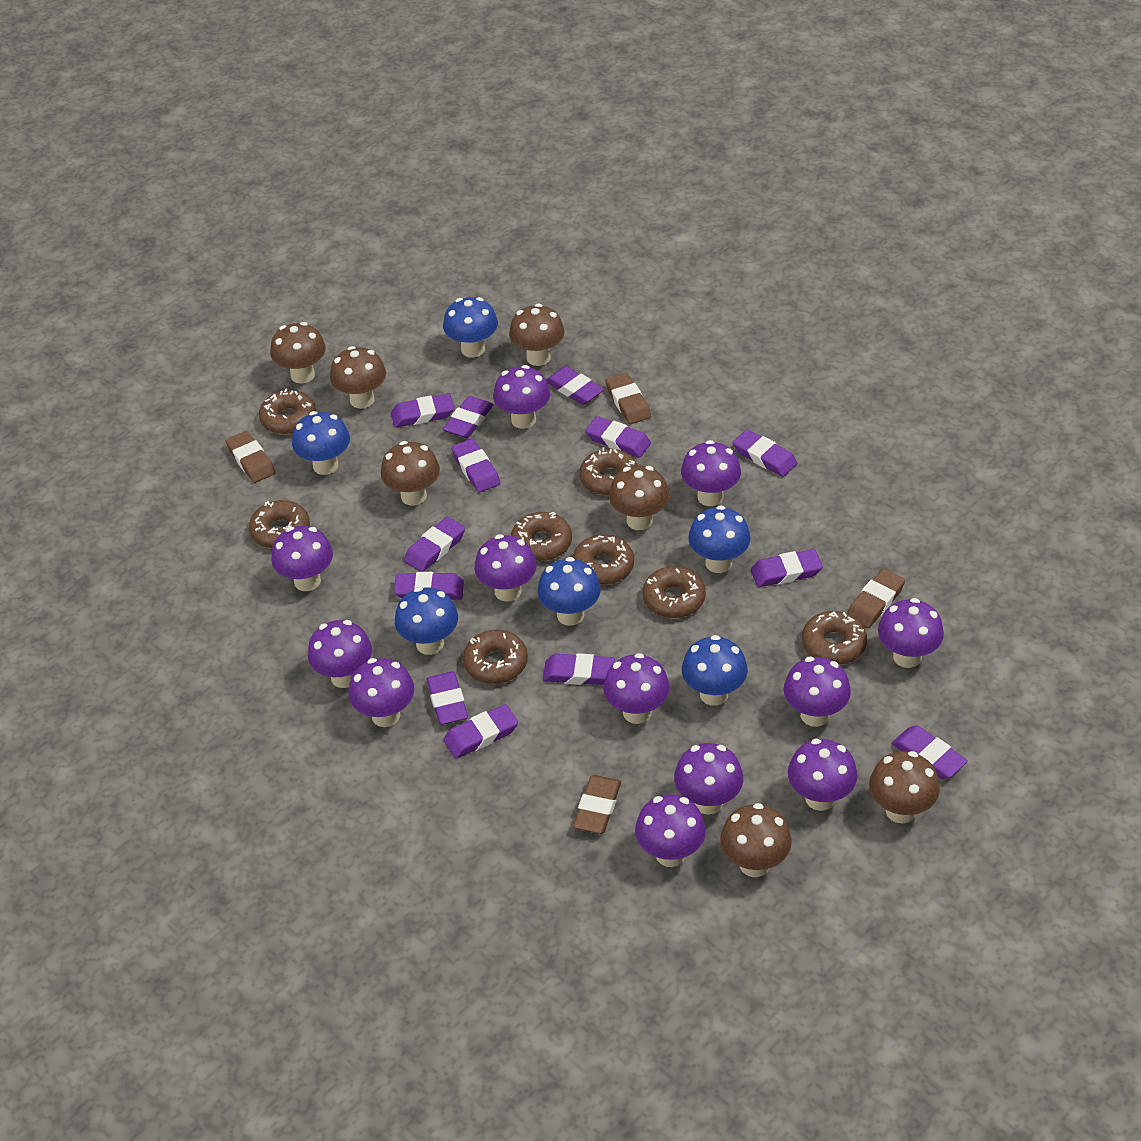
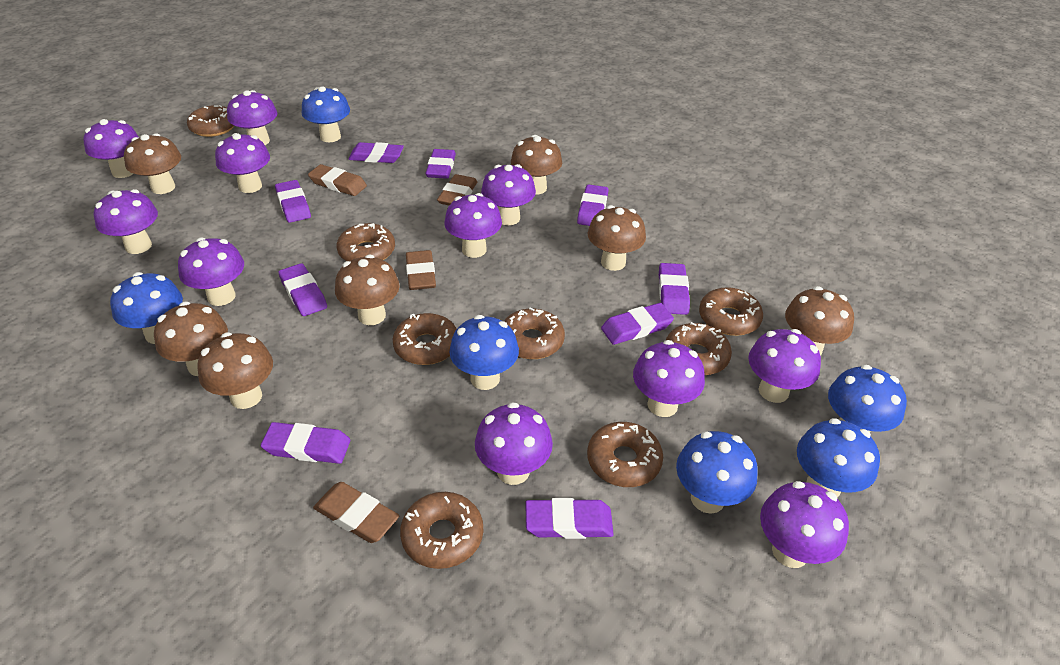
purple eraser: [391,394,454,428] [394,572,464,600] [404,517,465,572] [426,671,468,725] [443,396,493,438] [444,704,518,759] [451,439,500,492] [543,653,615,685] [546,366,604,405] [585,416,651,458] [733,430,797,477] [751,549,823,587] [892,726,968,779] = 13 -> [261,422,350,464] [275,180,311,223] [278,263,327,316] [348,142,404,163] [426,149,456,179] [525,498,614,539] [577,184,609,226] [601,303,674,345] [659,263,690,315] = 9
purple mushroom: [271,526,333,591] [308,620,372,688] [349,658,414,727] [474,534,537,602] [493,365,550,429] [603,653,670,724] [635,794,706,867] [674,743,743,815] [681,440,741,506] [784,657,851,727] [788,739,857,811] [878,598,944,668] = 12 -> [83,119,139,178] [94,189,158,254] [178,237,244,306] [215,133,270,193] [227,90,277,145] [444,193,502,258] [475,402,553,485] [481,164,536,225] [633,340,705,417] [748,329,821,403] [760,481,849,568] = 11

